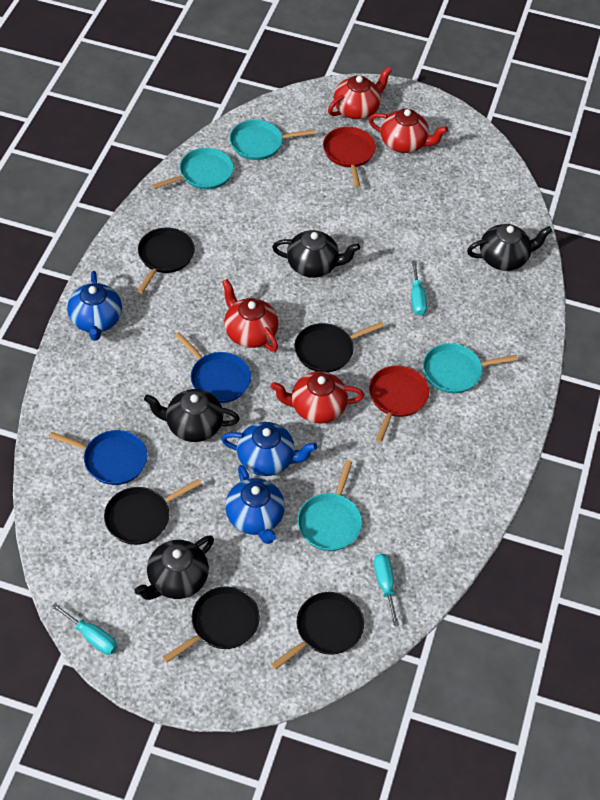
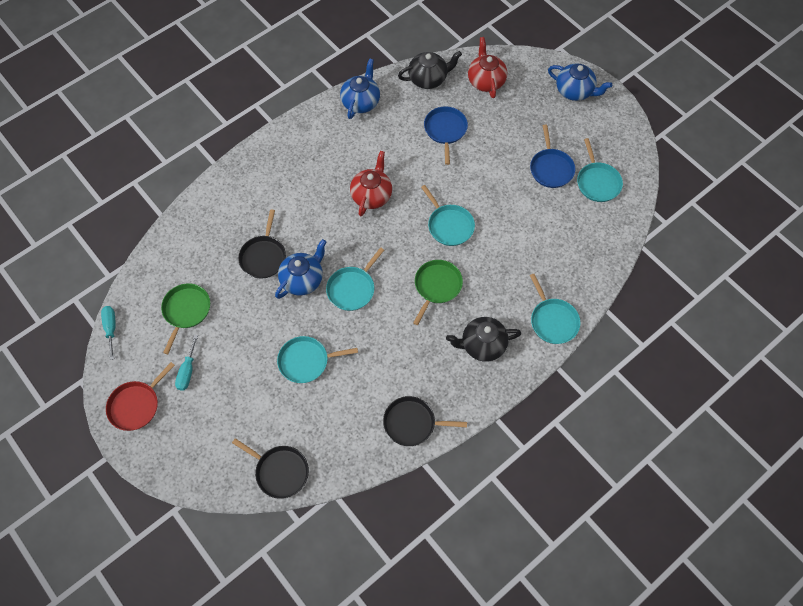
black pan: [104,479,201,545] [137,228,195,294] [163,586,260,663] [271,592,364,670] [295,321,384,372] = 5 -> [232,438,309,499] [238,209,286,278] [383,396,467,446] = 3
black teapot: [134,535,214,600] [144,389,240,442] [272,230,360,278] [467,224,552,271] = 4 -> [398,51,462,89] [446,317,521,362] = 2
green pan: none = 0 -> [161,283,210,354] [413,260,463,325] = 2
red pan: [323,127,376,188] [369,365,429,442] = 2 -> [106,362,175,431] = 1
red teapot: [222,279,279,352] [271,371,364,424] [328,67,392,119] [369,109,448,153] = 4 -> [350,151,392,216] [468,37,507,98] = 2
turquoise pan: [152,148,234,190] [230,120,315,160] [298,460,362,551] [423,343,518,393] = 4 -> [277,336,358,383] [326,247,384,311] [421,185,475,246] [530,274,580,344] [577,138,623,202] = 5
turquoise screwdriver: [52,603,117,655] [374,553,399,626] [411,261,427,315] = 3 -> [101,306,116,360] [175,335,198,391] = 2

